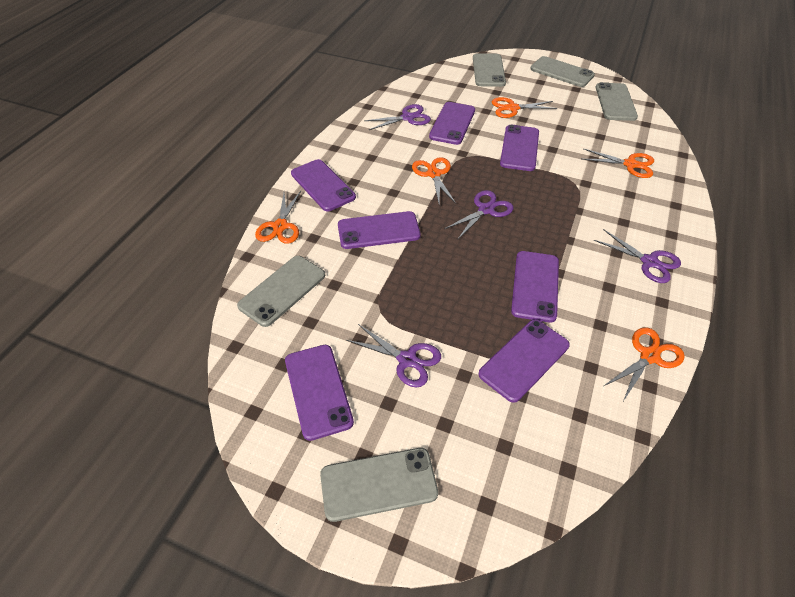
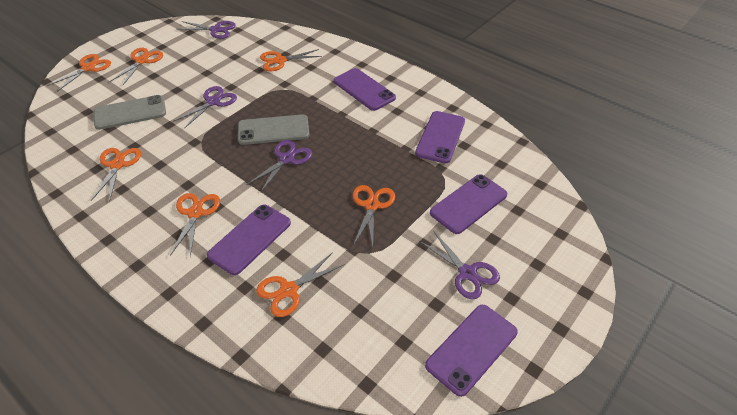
grey phone: [237,256,325,327] [320,448,438,522] [473,53,506,87] [530,56,595,87] [596,82,638,121] = 5 -> [94,95,166,130] [238,114,309,145] = 2
orange scissors: [255,191,301,244] [412,157,456,204] [492,97,557,118] [582,148,654,178] [604,327,685,401] = 5 -> [47,54,111,92] [91,148,141,202] [110,48,163,85] [170,193,220,257] [256,252,345,317] [260,49,322,71] [353,185,395,247] = 7
purple phone: [285,345,354,441] [291,159,356,211] [338,211,421,249] [429,102,475,145] [478,319,570,403] [500,125,539,171] [511,251,559,323] = 7 -> [207,205,291,275] [334,68,396,111] [415,111,465,164] [425,305,518,397] [430,174,507,234] = 5

